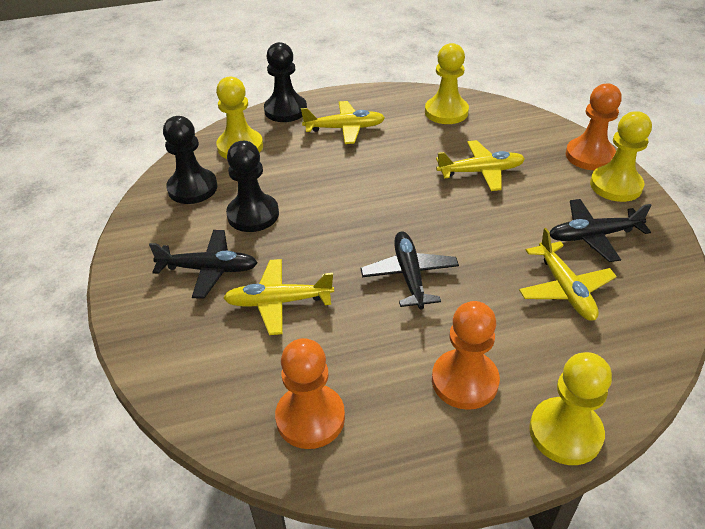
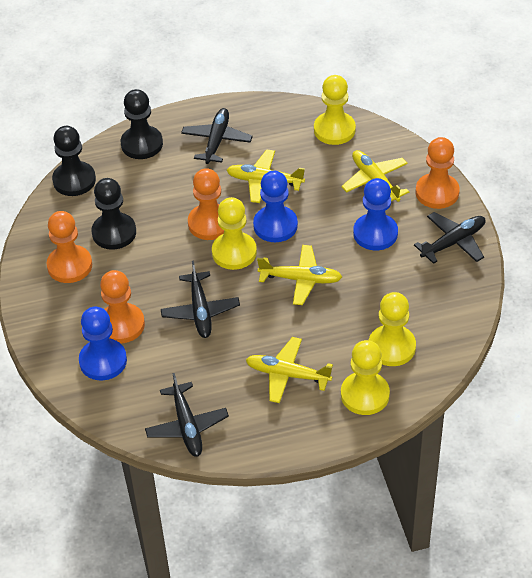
black plane: [149,230,258,299] [361,231,459,309] [550,199,652,262] = 3 -> [145,373,229,457] [161,261,240,338] [181,108,253,164] [414,212,485,264] = 4
blue pawn: none = 0 -> [79,307,127,380] [253,171,298,242] [353,178,398,250] = 3
orange pawn: [275,338,345,449] [432,301,500,410] [566,83,622,170] = 3 -> [47,211,92,283] [100,270,145,343] [188,168,224,240] [416,137,460,209] = 4

